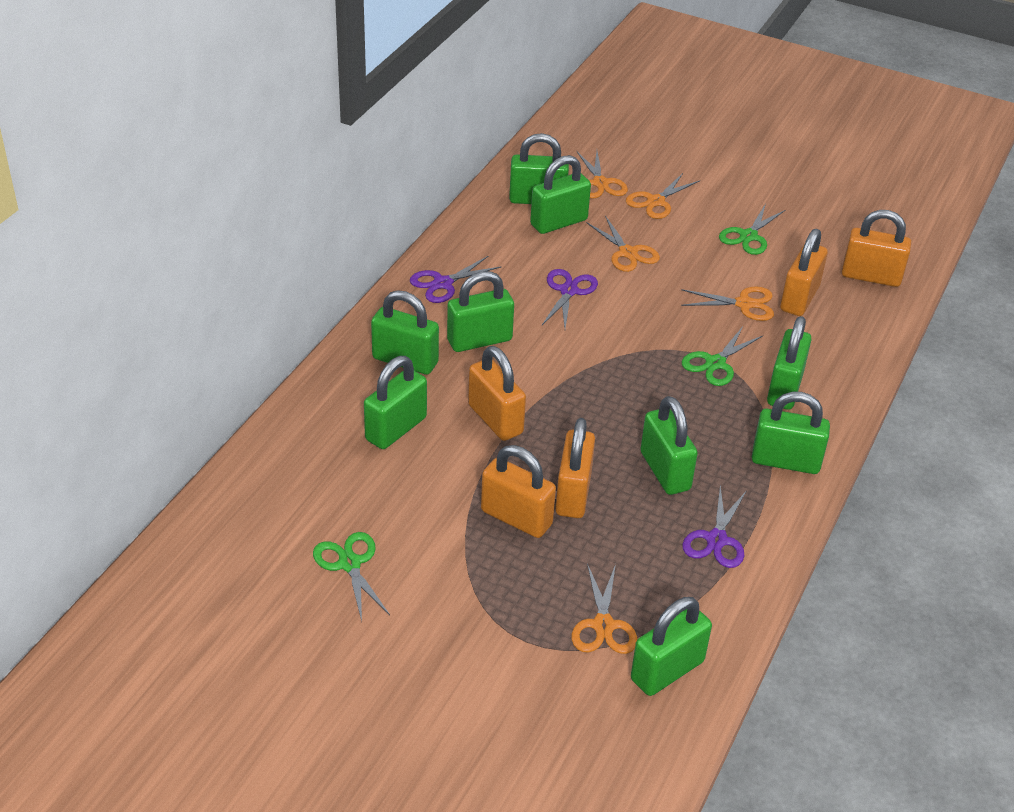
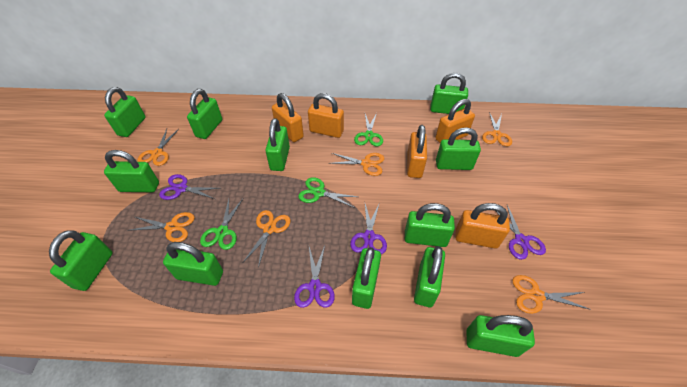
green padlock: [364,356,427,449] [371,290,439,375] [447,271,514,352] [509,133,569,204] [530,155,591,234] [631,597,712,696] [640,396,698,495] [752,392,830,474] [767,316,812,410] = 9 -> [49,230,113,291] [104,87,146,137] [104,150,159,192] [163,242,223,286] [187,89,222,139] [265,118,290,171] [352,247,381,309] [405,203,455,247] [414,246,445,307] [430,73,468,114] [436,127,481,170] [467,315,535,357] = 12
orange scissors: [571,563,637,654] [577,151,628,198] [586,216,660,272] [626,173,700,219] [681,286,774,321] = 5 -> [127,212,195,242] [137,129,179,166] [243,210,291,268] [329,153,384,176] [482,112,512,146] [512,275,591,314] = 6
purple scissors: [410,256,502,303] [542,269,598,328] [682,485,747,568] = 3 -> [159,174,220,200] [294,245,335,308] [350,202,387,254] [496,205,546,260] = 4

